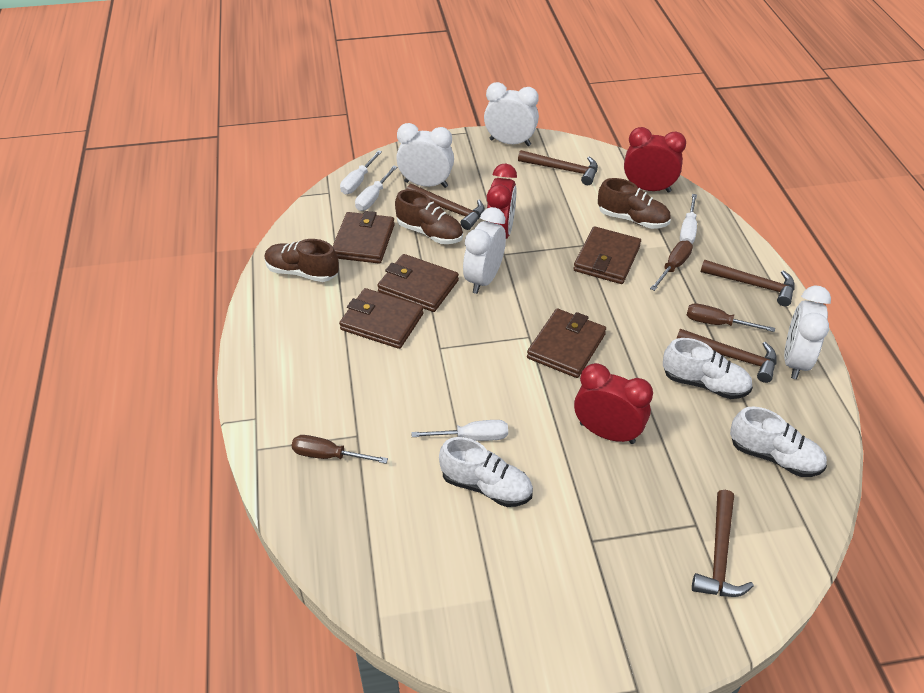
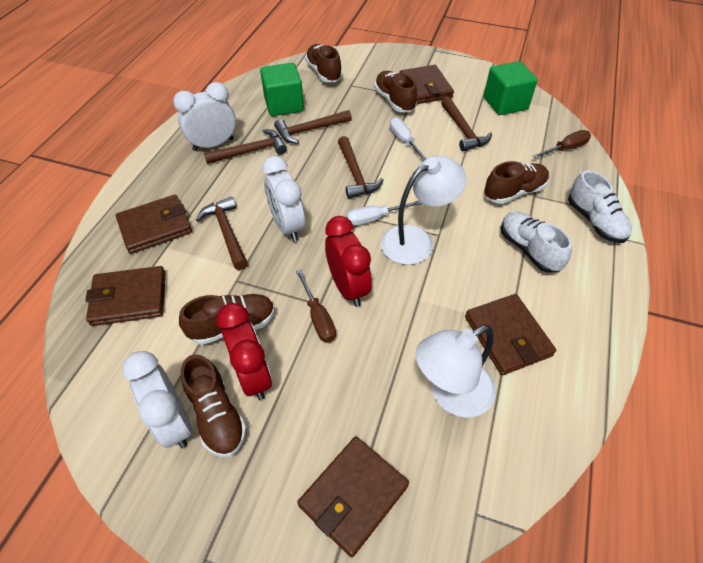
brown screwdriver: [291,435,388,464] [650,241,693,291] [687,303,775,332] = 3 -> [296,270,336,342] [533,130,591,159] = 2
brown shoe: [265,239,339,282] [395,189,463,244] [598,178,671,229] = 3 -> [179,294,275,345] [181,354,247,457] [305,44,342,82] [374,71,417,112] [484,161,549,204] = 5
green cube: none = 0 -> [260,63,304,116] [484,61,538,115] = 2
red clock: [487,164,517,239] [574,363,653,444] [624,127,686,193] = 3 -> [216,303,272,400] [325,216,372,307] = 2
white clock: [396,123,454,188] [463,207,506,294] [484,82,539,146] [784,286,831,379] = 4 -> [122,351,192,448] [173,82,236,151] [262,156,305,242] = 3
white lamp: none = 0 -> [381,155,467,265] [415,325,496,418] = 2
white screwdriver: [340,150,382,194] [355,166,397,211] [411,420,508,441] [680,194,697,244] = 4 -> [346,201,422,226] [390,118,427,161] = 2
white shoe: [439,437,533,507] [663,338,753,399] [730,406,827,477] = 3 -> [501,212,572,273] [568,170,632,243] = 2

